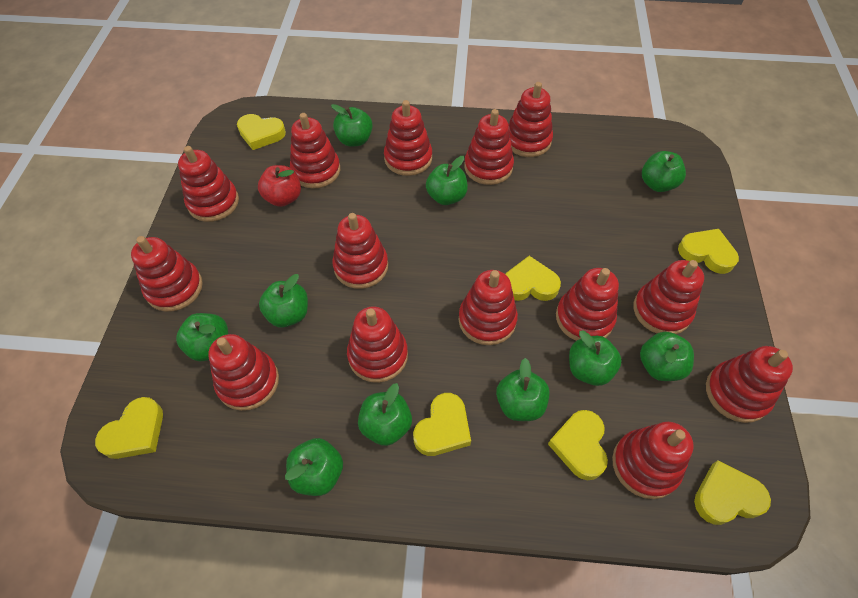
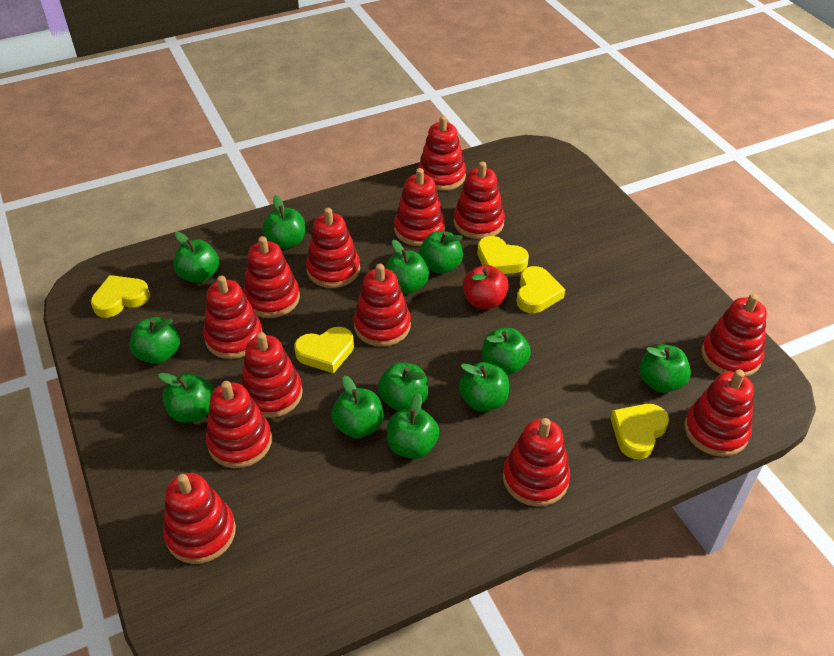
green apple: [176,313,228,361] [259,274,308,328] [285,438,343,496] [331,104,373,147] [358,383,412,446] [426,156,468,205] [496,358,550,421] [569,330,622,386] [640,332,694,381] [642,151,686,192] = 10 -> [130,317,180,364] [158,373,214,422] [173,232,219,283] [262,195,305,249] [331,376,384,438] [378,362,428,411] [385,240,429,294] [387,393,439,459] [419,231,463,274] [459,362,509,411] [482,328,531,375] [639,344,691,393] = 12
red stacking toy: [131,236,203,312] [178,146,239,222] [208,334,279,411] [290,113,340,189] [332,213,388,289] [347,306,408,383] [384,100,432,176] [459,270,518,345] [464,109,514,185] [508,82,553,157] [556,268,619,341] [612,422,694,499] [633,260,704,334] [706,346,793,423] = 14 -> [163,473,236,564] [203,275,263,359] [206,381,272,468] [241,332,303,418] [243,236,300,318] [306,208,360,288] [354,264,411,347] [394,168,445,246] [418,116,466,191] [453,161,505,239] [503,418,570,507] [684,369,754,457] [701,294,767,377] = 13
yellow heart: [95,397,163,459] [237,114,286,150] [413,393,471,456] [506,256,561,301] [548,410,608,480] [678,229,739,274] [694,460,771,525] = 7 -> [91,275,150,318] [294,327,354,374] [477,236,529,274] [516,266,565,313] [610,404,669,459] = 5

